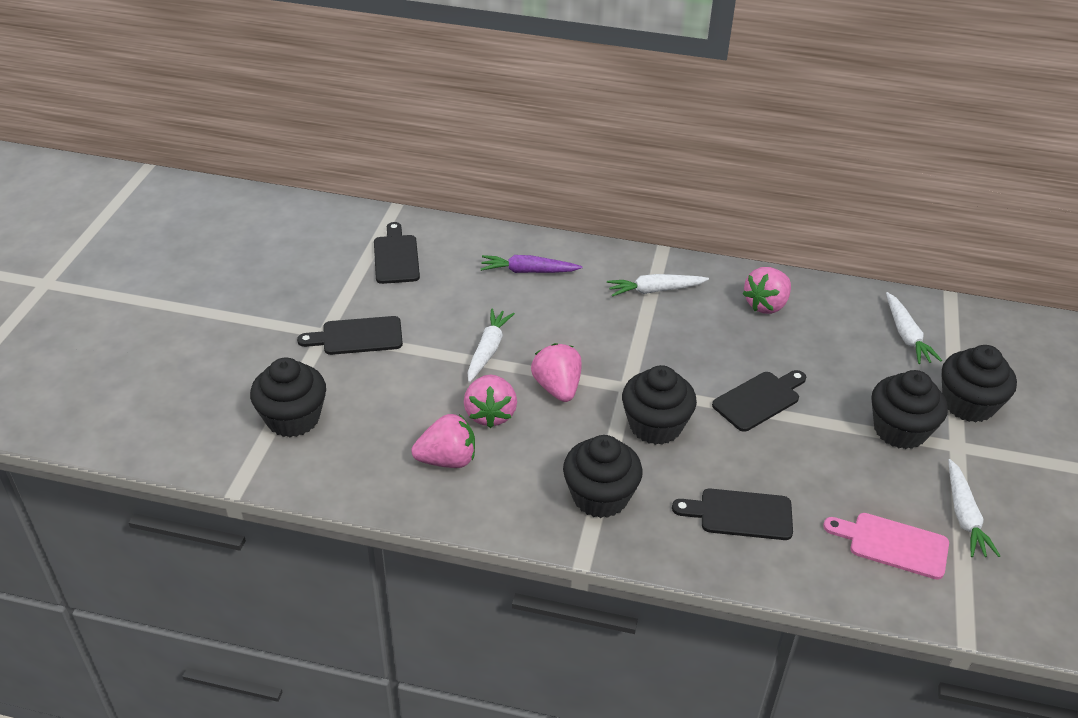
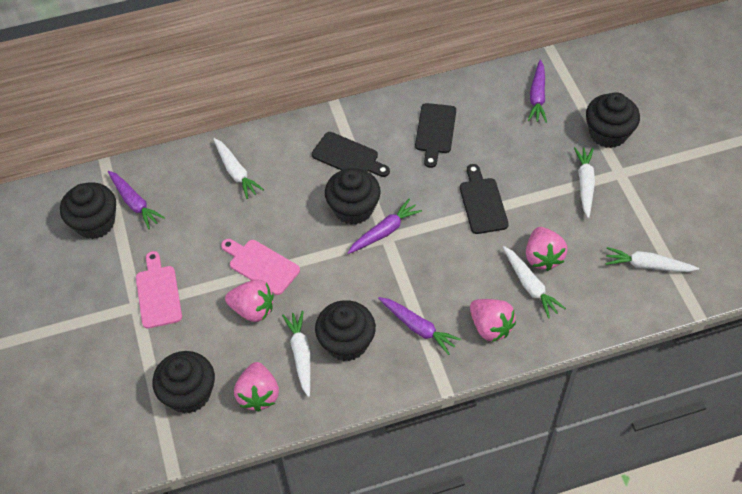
black cutting board: [297,316,403,355] [374,222,420,284] [672,489,793,540] [712,370,806,432] = 4 -> [312,132,390,177] [415,103,456,168] [460,164,509,234] = 3
pink cutting board: [823,513,949,580] = 1 -> [136,251,182,329] [221,239,300,295] = 2
purple carrot: [481,255,583,273] = 1 -> [108,171,165,229] [348,199,422,254] [378,297,461,355] [528,60,547,123] = 4
white carrot: [468,308,515,383] [607,274,709,297] [886,292,942,364] [948,459,1000,557] = 4 -> [213,138,264,199] [282,311,310,397] [503,246,566,319] [574,147,595,218] [606,247,699,272] = 5

